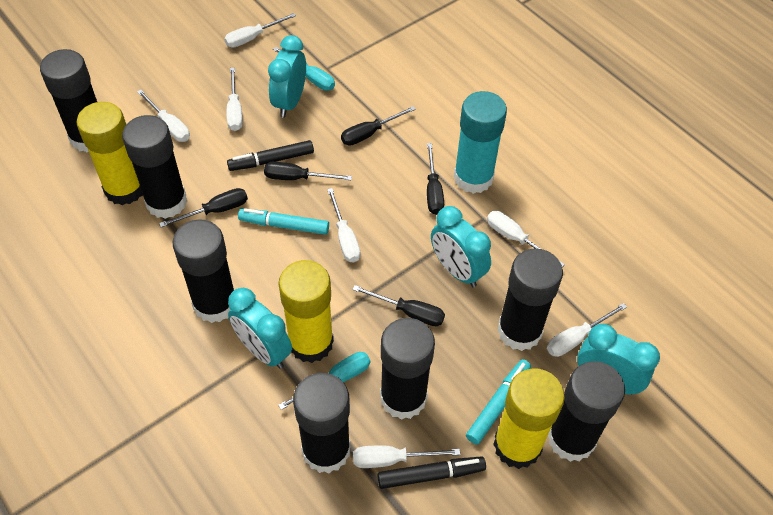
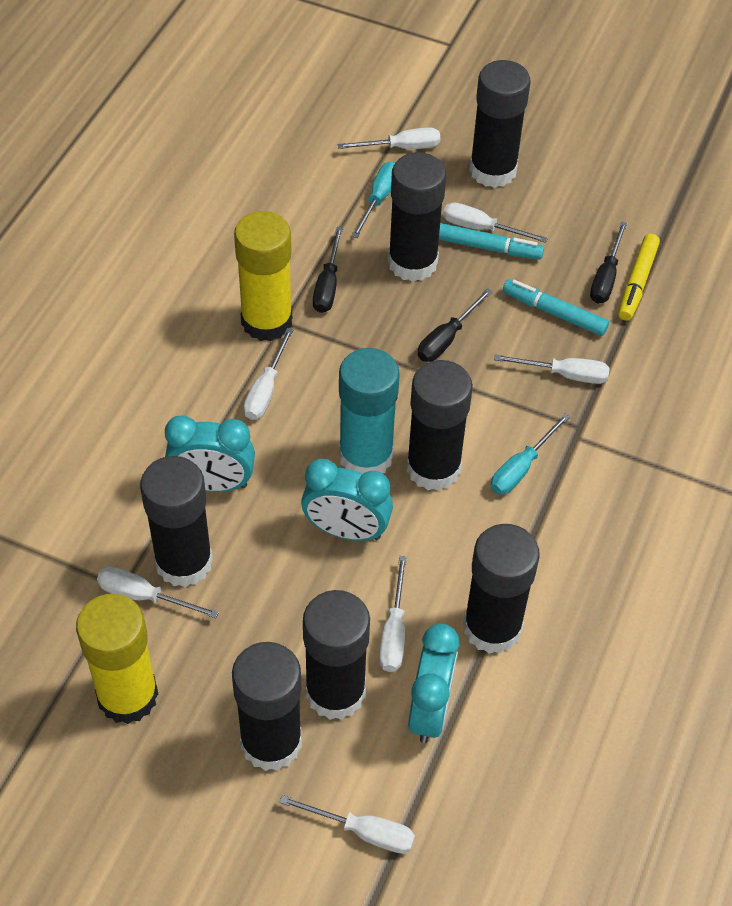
black marker: [227,140,314,171] [377,456,486,489] = 2 -> none = 0
black screwdriver: [159,188,248,227] [264,162,352,180] [341,106,416,146] [352,285,445,326] [427,143,444,215] = 5 -> [313,227,343,313] [418,288,493,362] [590,221,627,303] = 3
turquoise clock: [228,288,292,369] [268,35,306,117] [431,206,491,287] [577,324,660,395] = 4 -> [165,415,255,492] [301,459,393,541] [408,624,459,743] = 3
yellow glue stick: [77,102,143,205] [278,260,334,363] [493,368,565,469] = 3 -> [76,594,158,724] [234,211,292,341] = 2
yellow marker: none = 0 -> [618,234,660,321] = 1

